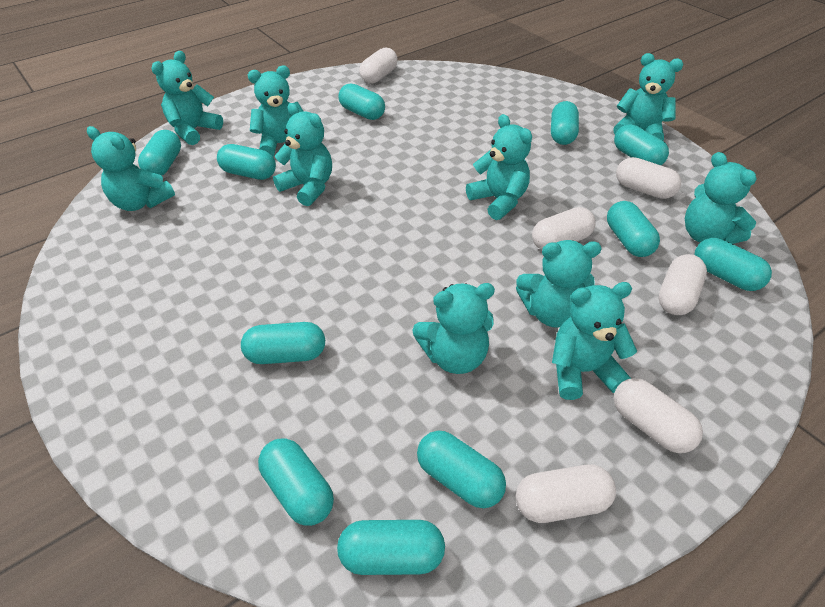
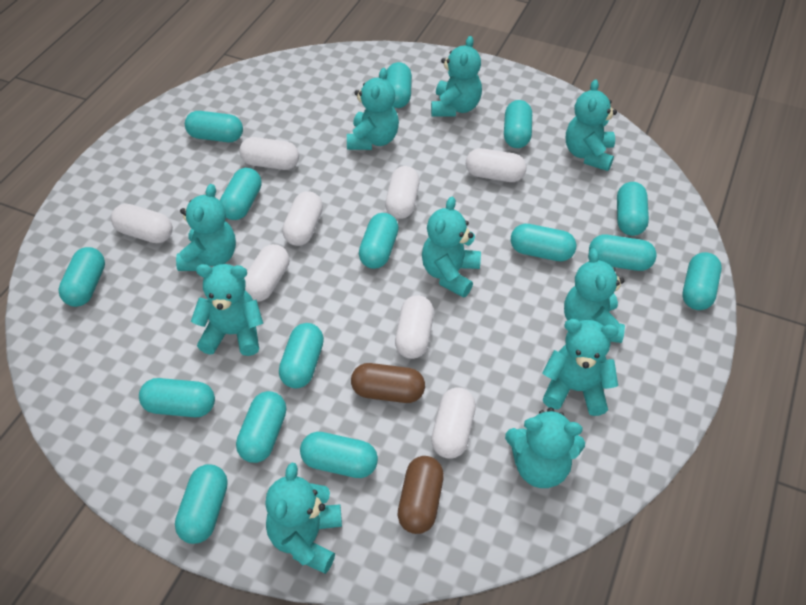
brown capsule: none = 0 -> [351,363,425,403] [398,456,444,534] = 2
turquoise capsule: [138,130,181,176] [217,144,276,180] [241,322,325,364] [258,438,334,526] [337,520,445,575] [339,83,385,120] [417,430,506,508] [551,101,579,145] [607,201,660,257] [614,124,669,165] [695,238,772,291] = 11 -> [58,247,105,307] [139,378,215,417] [175,464,228,544] [185,111,243,142] [220,168,262,220] [236,391,286,463] [279,323,324,388] [300,432,378,478] [359,213,399,269] [386,62,412,108] [504,100,532,148] [511,224,576,261] [589,235,657,271] [617,182,649,236] [683,252,722,310] = 15
white capsule: [359,48,398,84] [516,465,616,523] [532,207,596,250] [614,378,703,453] [616,157,681,199] [658,254,707,315] = 6 -> [111,204,173,243] [239,137,299,170] [244,244,289,302] [282,191,323,246] [385,166,420,219] [395,295,434,359] [431,387,476,459] [466,148,526,182] = 8

